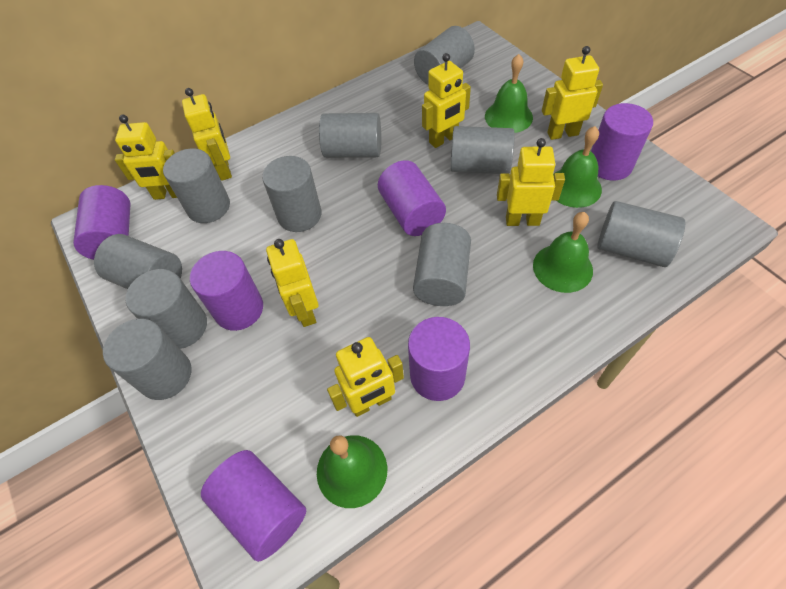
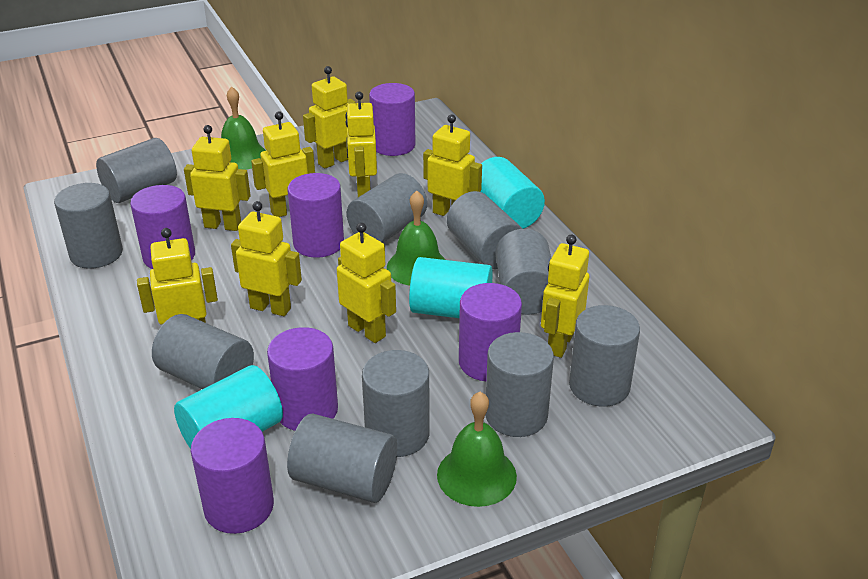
green bell: [317,435,387,508] [485,54,533,133] [533,212,593,293] [553,126,602,208] = 4 -> [221,87,266,170] [387,191,446,286] [437,392,517,507] = 3
turquoise cylinder: none = 0 -> [174,365,283,449] [409,257,493,318] [480,157,545,229] = 3
yellow robot: [115,115,177,200] [182,88,232,181] [266,239,319,327] [327,337,404,417] [422,53,471,148] [497,138,565,226] [542,46,603,140] = 7 -> [137,228,218,325] [184,125,251,231] [231,201,302,316] [251,111,315,217] [303,66,355,169] [337,223,396,343] [345,92,377,197] [423,114,482,216] [541,234,589,358] = 9

